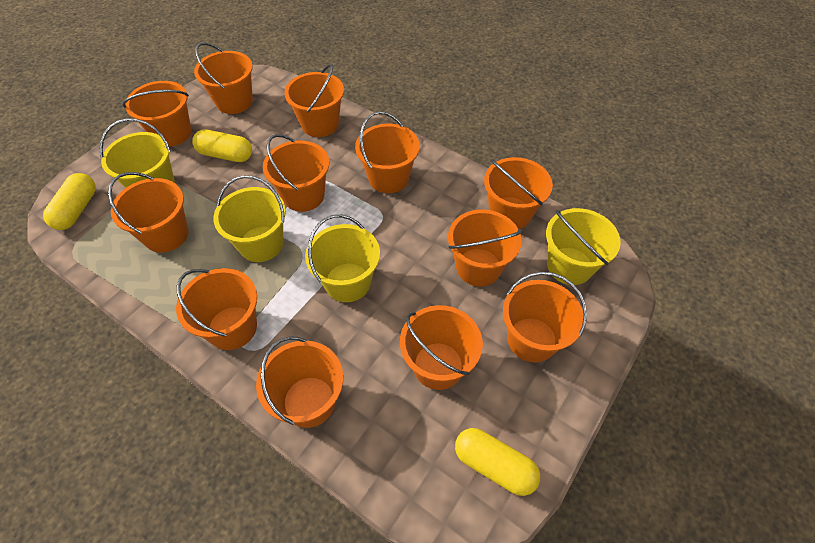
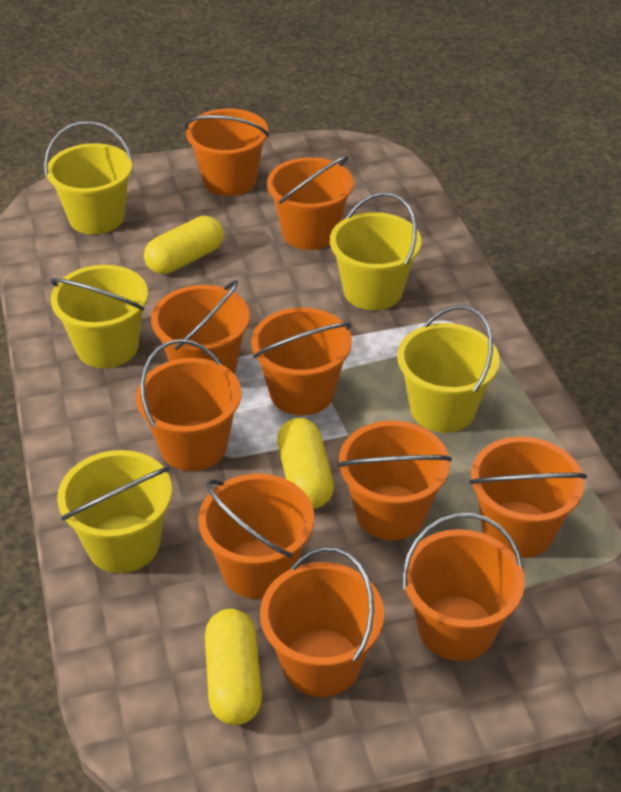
orange bucket: [108,172,189,253] [122,81,191,147] [176,268,257,350] [194,42,253,114] [256,336,343,428] [263,134,329,212] [284,64,344,137] [355,111,420,193] [400,305,483,390] [448,209,523,286] [484,157,553,229] [503,272,587,363] = 12 -> [136,339,241,471] [151,280,250,374] [185,108,269,196] [198,474,314,599] [251,307,352,416] [260,547,384,697] [267,156,354,250] [337,421,452,540] [402,513,525,661] [469,437,587,558] = 10
yellow bucket: [100,118,175,188] [213,175,286,262] [305,215,380,302] [546,208,621,285] = 4 -> [44,121,133,234] [50,265,148,368] [57,450,172,573] [330,192,421,310] [397,305,500,433] = 5

